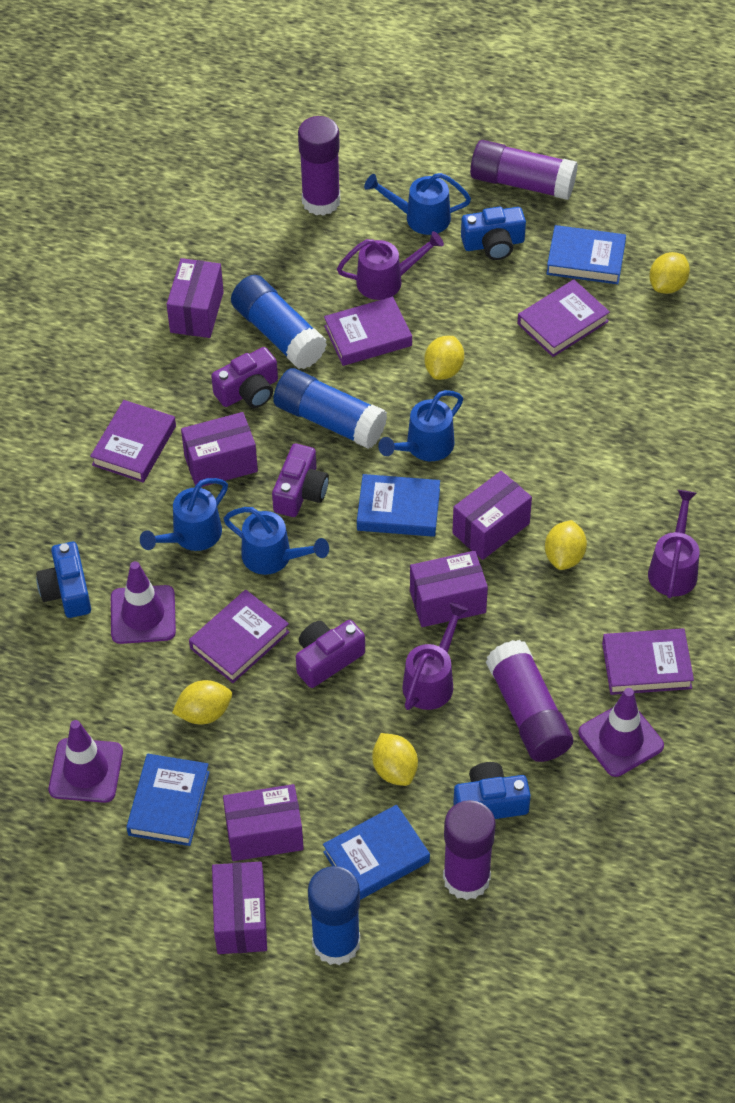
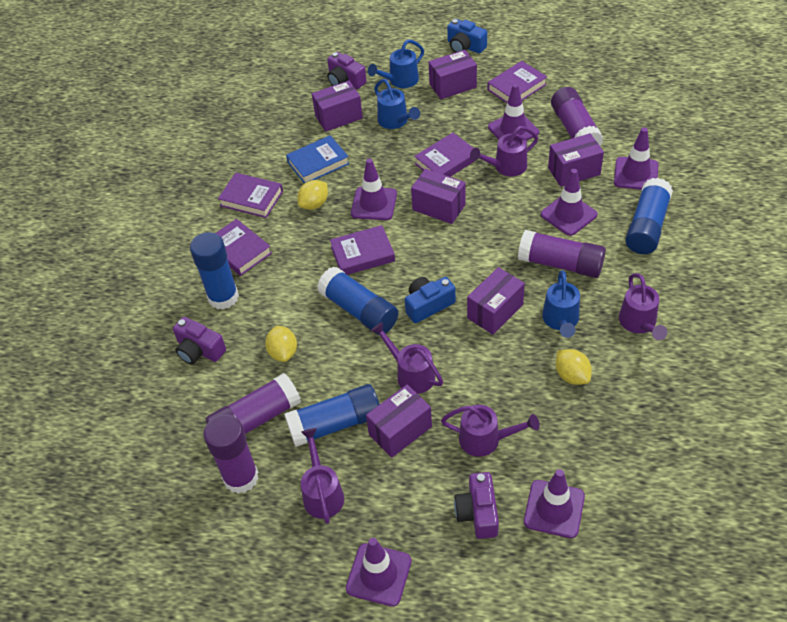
blue book: [126,754,210,846] [323,805,430,900] [357,474,440,537] [546,225,626,284] = 4 -> [286,135,349,183] = 1
blue camera: [36,542,91,618] [453,762,531,819] [461,207,526,260] = 3 -> [405,277,456,323] [447,19,487,54] = 2
blue glue stick: [231,275,327,369] [273,368,387,449] [308,866,360,965] = 3 -> [190,232,239,310] [284,384,380,447] [317,266,398,335] [625,178,673,254] = 4
blue watering can: [140,478,228,551] [223,507,329,575] [364,173,471,235] [378,390,463,461] = 4 -> [368,39,424,88] [374,79,420,129] [542,270,580,338] = 3
purple traffic cone: [49,720,123,803] [111,561,176,644] [579,688,664,777] = 3 -> [346,538,412,607] [351,159,397,220] [488,84,539,141] [524,469,585,538] [541,169,598,236] [614,127,659,190] = 6
purple watering can: [337,231,444,300] [402,602,468,710] [648,490,700,598] = 3 -> [301,428,344,524] [371,322,443,394] [441,405,540,457] [470,126,538,176] [619,273,667,340] = 5
yellow lemon: [172,680,232,724] [372,733,418,786] [424,336,464,380] [545,520,587,570] [649,252,690,294] = 5 -> [265,326,297,362] [297,180,328,210] [556,349,592,385] = 3

